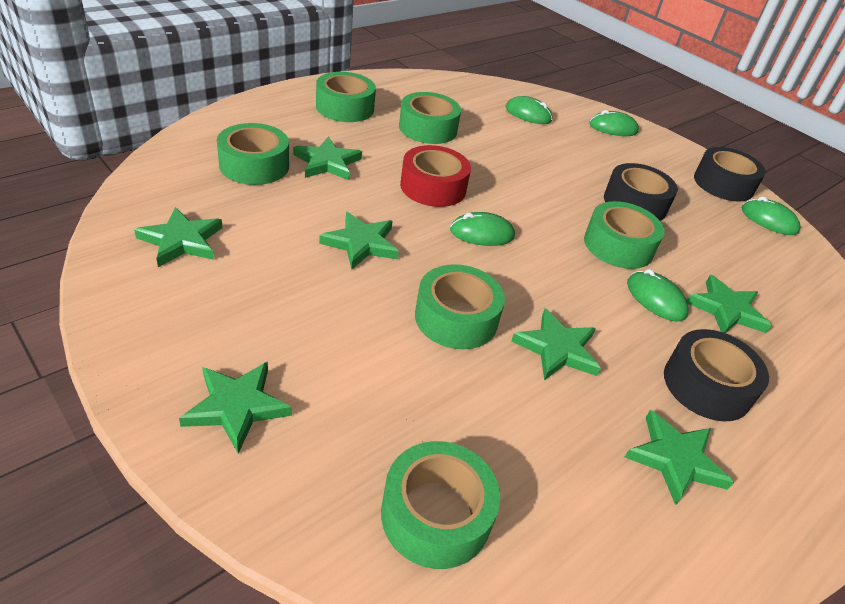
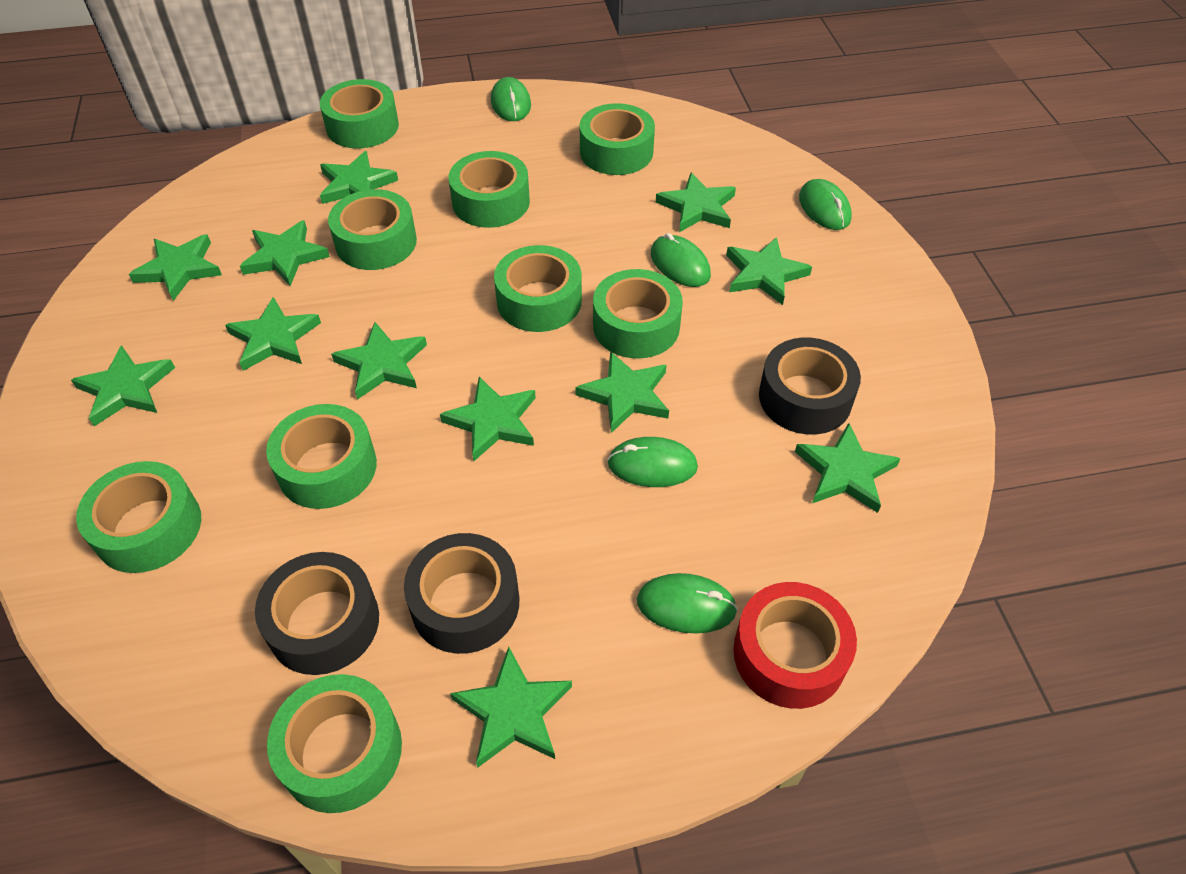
green star: [134,207,223,267] [179,362,292,454] [293,137,362,180] [319,212,399,269] [512,309,601,380] [625,410,734,505] [687,275,772,333] = 7 -> [71,345,175,426] [129,234,222,301] [225,297,321,371] [240,220,330,286] [320,151,398,204] [331,322,427,400] [440,377,536,461] [450,647,572,767] [575,351,669,433] [656,173,736,232] [726,237,812,305] [795,423,901,513] = 12
green tape: [217,123,289,185] [316,72,376,122] [381,441,500,569] [399,92,461,144] [415,264,505,349] [584,201,665,269] = 6 -> [76,461,201,573] [266,404,377,509] [267,674,402,813] [320,79,399,148] [328,189,417,270] [449,151,530,228] [494,245,582,332] [580,103,655,175] [593,269,683,358] = 9

